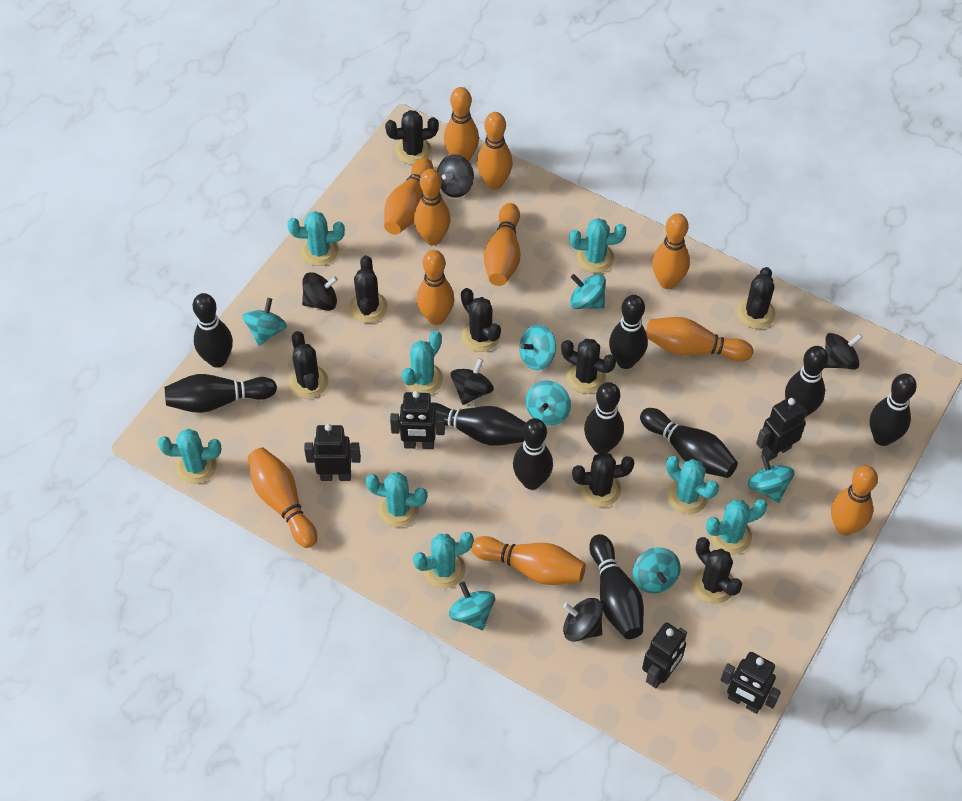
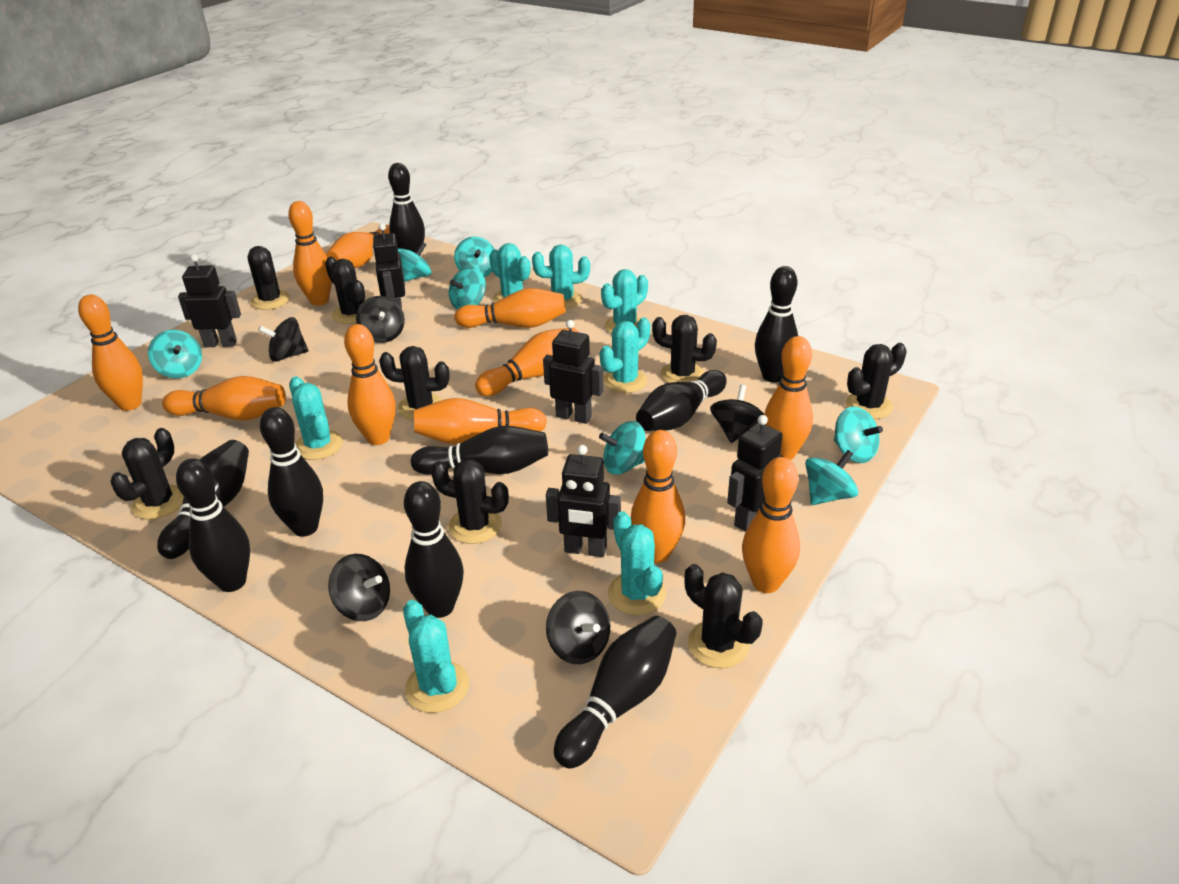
black bowling pin: [165,374,277,413] [193,293,233,368] [431,402,526,446] [513,418,553,490] [584,382,624,454] [589,534,644,639] [609,295,648,369] [640,408,738,478] [785,346,828,417] [870,374,917,446] = 10 -> [157,440,249,559] [176,458,250,592] [260,407,323,537] [388,163,425,255] [404,481,464,618] [411,426,548,475] [554,616,677,768] [636,370,727,431] [755,266,798,382] = 9
turquoise cactus: [158,429,221,484] [287,211,345,266] [366,472,427,527] [402,331,443,394] [413,532,474,588] [569,218,626,273] [666,456,719,514] [706,499,767,554] = 8 -> [289,376,343,460] [403,600,469,713] [489,243,531,302] [532,245,590,309] [600,317,650,393] [601,269,648,334] [608,511,666,615] = 7

